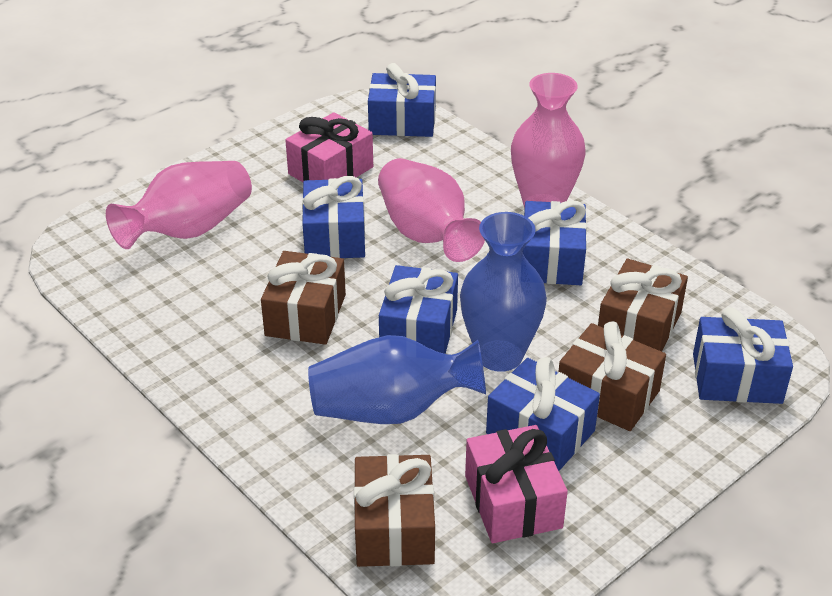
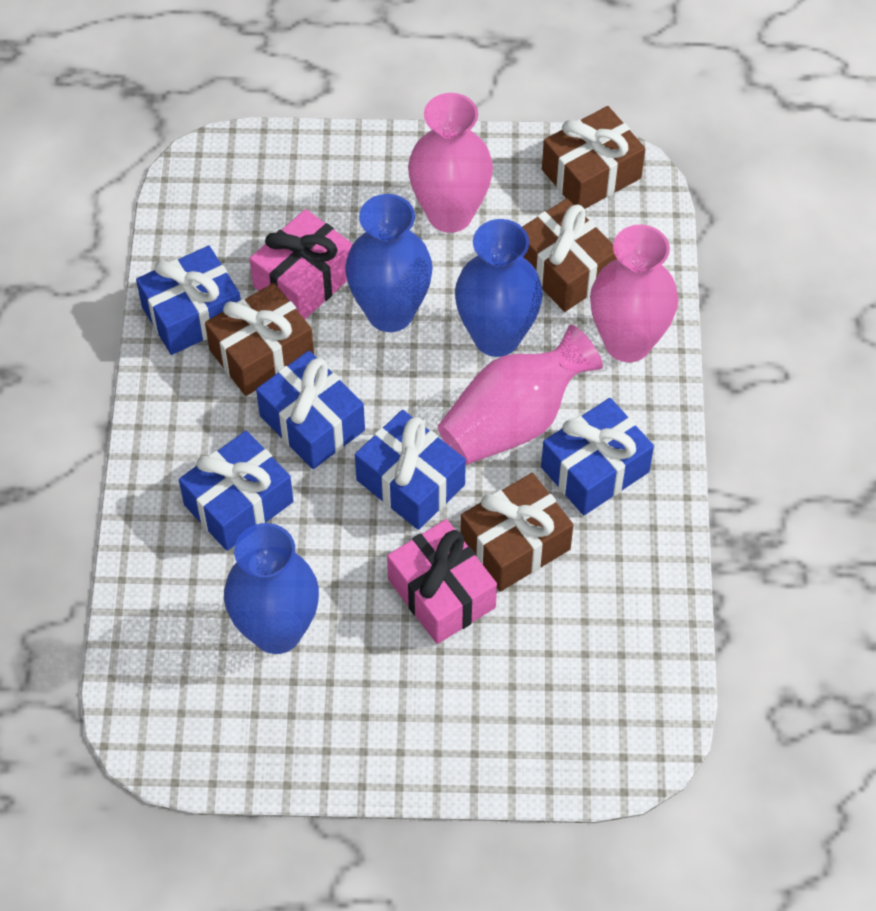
blue gift: [302,176,365,258] [368,63,436,137] [379,265,458,354] [486,357,600,471] [523,200,587,285] [693,308,793,404] = 6 -> [136,246,241,355] [179,430,293,551] [256,351,365,469] [355,410,466,530] [541,398,654,515] = 5
blue vase: [308,335,486,424] [460,212,547,372] = 2 -> [224,523,319,654] [345,194,433,332] [455,219,543,357] = 3

